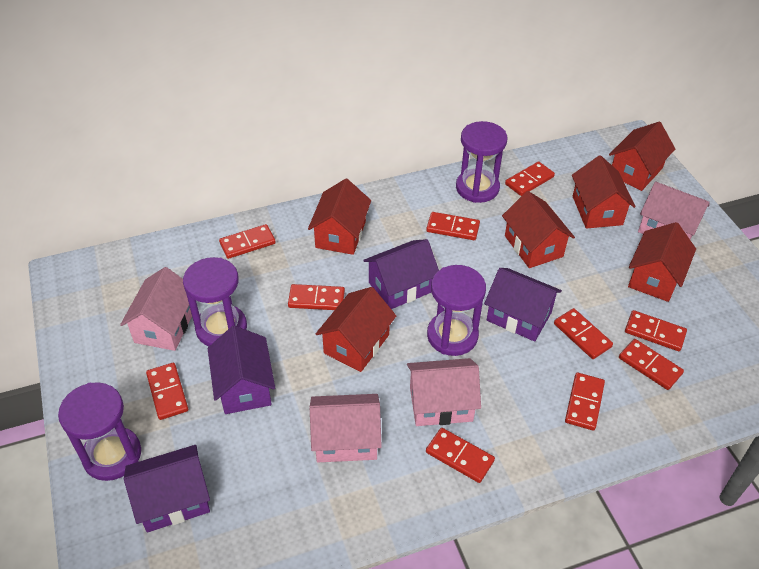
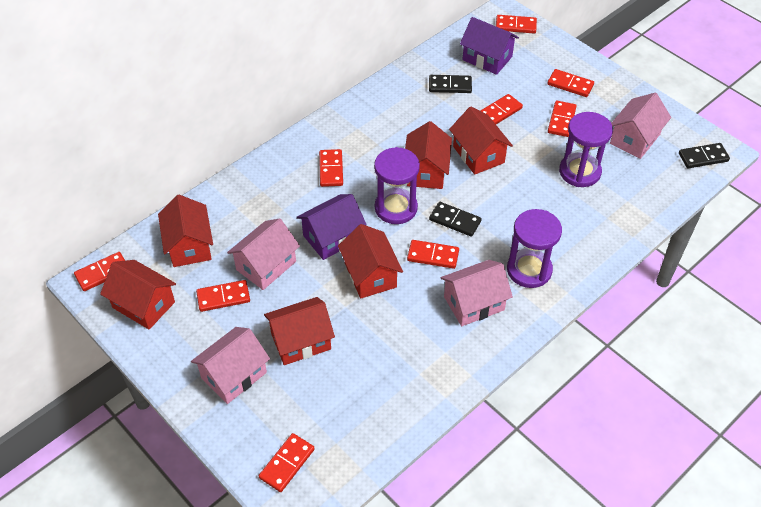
black domino: none = 0 -> [429,75,472,93] [429,202,481,237] [679,143,730,168] = 3
purple hourglass: [58,382,141,481] [183,257,247,346] [427,265,486,356] [456,121,507,203] = 4 -> [374,147,420,224] [507,209,562,288] [559,112,613,187] = 3
purple house: [124,445,210,532] [207,326,275,414] [363,239,439,309] [484,268,562,342] = 4 -> [297,194,367,260] [460,17,519,75] = 2
red domino: [146,363,188,420] [219,224,276,259] [288,284,345,310] [426,212,480,240] [426,428,495,483] [505,161,555,196] [554,308,613,359] [565,373,605,430] [619,339,684,390] [625,310,687,351] = 10 -> [74,252,125,291] [196,280,250,312] [259,433,315,492] [319,149,343,187] [407,240,459,269] [480,94,523,124] [496,15,537,34] [547,69,594,97] [548,101,577,137] = 9

